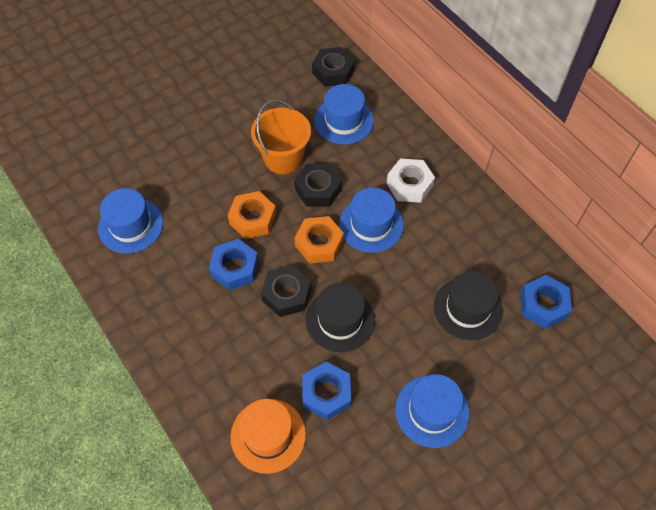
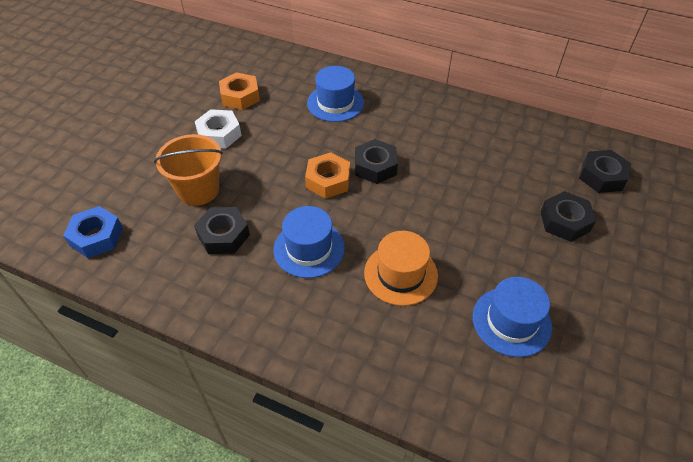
black hat: [306,283,375,352] [434,271,503,340] = 2 -> none = 0
black nut: [261,265,311,317] [294,164,342,207] [312,47,355,87] = 3 -> [194,207,250,254] [355,139,398,184] [540,191,596,242] [579,150,631,193] = 4
blue hat: [98,188,163,254] [314,84,374,144] [339,187,404,253] [395,374,470,448] = 4 -> [274,206,345,278] [307,66,364,122] [473,277,552,357] = 3
blue nut: [209,239,259,290] [302,362,351,420] [521,275,572,329] = 3 -> [63,206,123,258] = 1

